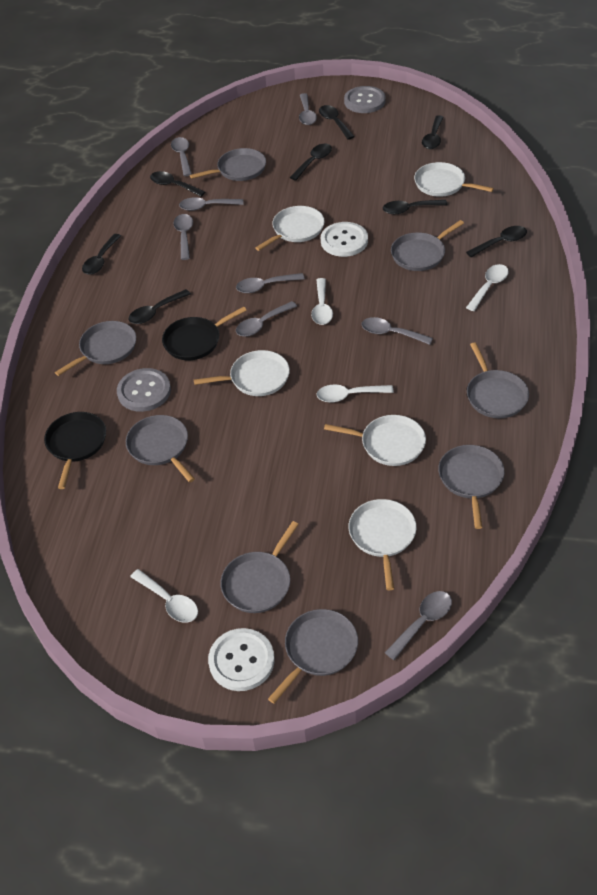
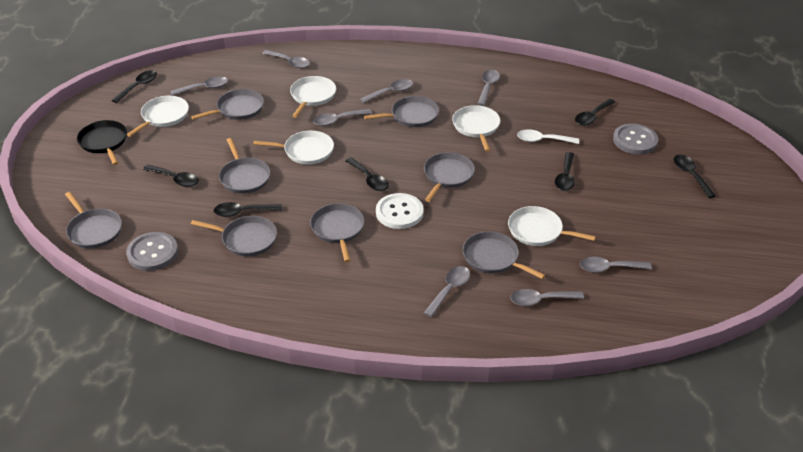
black pan: [44,412,106,489] [162,306,247,360] = 2 -> [77,120,127,165] = 1
black spoon: [82,234,121,275] [129,289,191,324] [150,171,205,197] [290,144,332,181] [319,105,354,140] [383,200,448,214] [422,115,444,149] [466,226,527,257] = 8 -> [112,70,157,103] [143,164,199,187] [213,202,282,217] [345,157,389,191] [555,152,575,191] [575,99,615,126] [674,155,716,198] = 7
white button: [208,628,274,691] [321,222,368,257] = 2 -> [376,193,424,229] = 1
white spoon: [130,569,198,623] [311,278,333,325] [316,385,394,403] [466,264,509,311] = 4 -> [517,129,579,144] = 1

